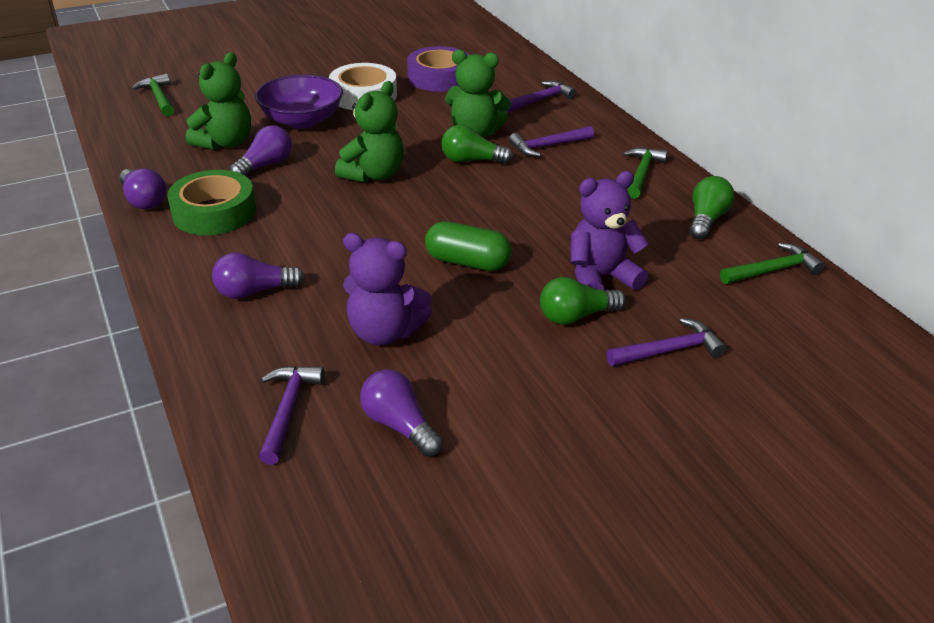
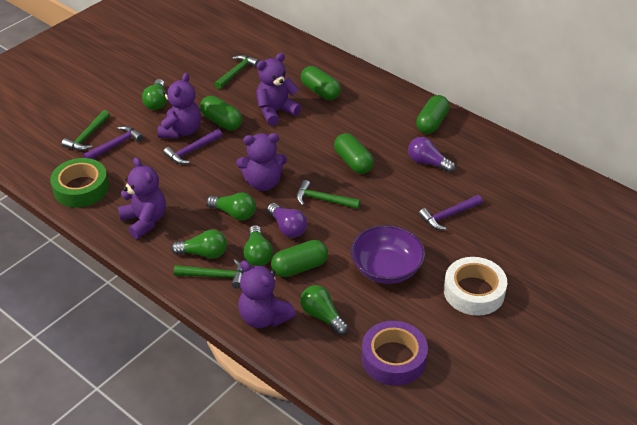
green capsule: [425,221,512,271] = 1 -> [200,96,242,130] [271,240,328,277] [301,66,341,100] [334,133,374,174] [416,95,450,134] = 5
green hammer: [132,73,174,116] [623,147,668,199] [720,243,825,284] = 3 -> [62,110,110,151] [174,259,244,289] [214,55,259,89] [296,180,361,209] = 4
green light bulb: [441,125,514,164] [540,277,626,325] [689,176,735,239] = 3 -> [142,79,167,110] [171,229,227,259] [206,192,256,221] [243,225,273,266] [300,285,348,335] = 5
green teddy bear: [186,52,251,150] [335,81,404,183] [445,50,511,137] = 3 -> none = 0
purple hammer: [259,366,325,465] [506,81,576,113] [509,126,594,157] [607,318,726,366] = 4 -> [83,126,143,159] [163,129,222,164] [419,195,483,230] = 3
purple light bulb: [119,168,166,209] [212,253,305,299] [229,125,292,176] [360,369,443,457] = 4 -> [267,203,307,238] [408,137,455,173] = 2
purple teddy bear: [343,233,432,346] [570,171,649,290] = 2 -> [118,157,166,239] [158,73,201,139] [236,133,287,191] [238,260,296,328] [256,53,302,126] = 5

